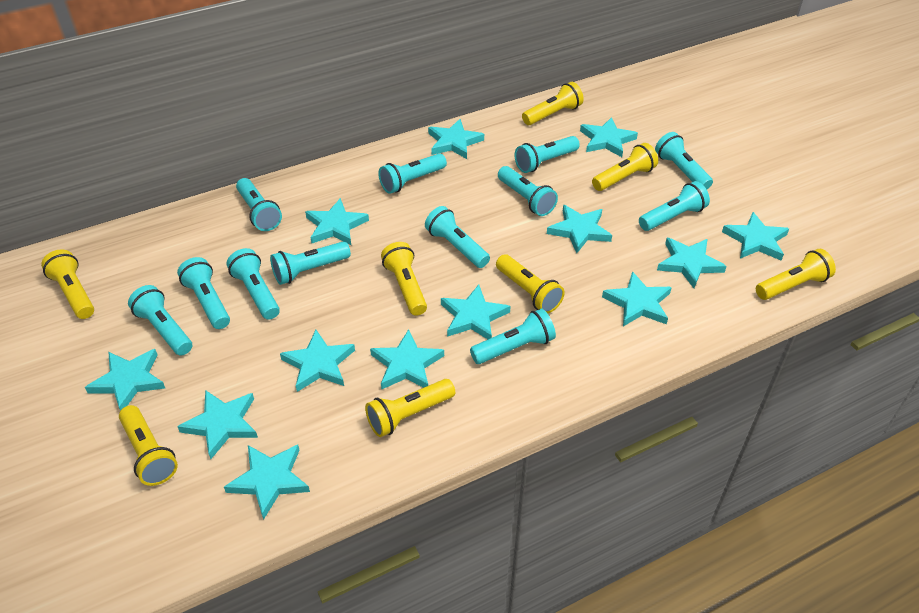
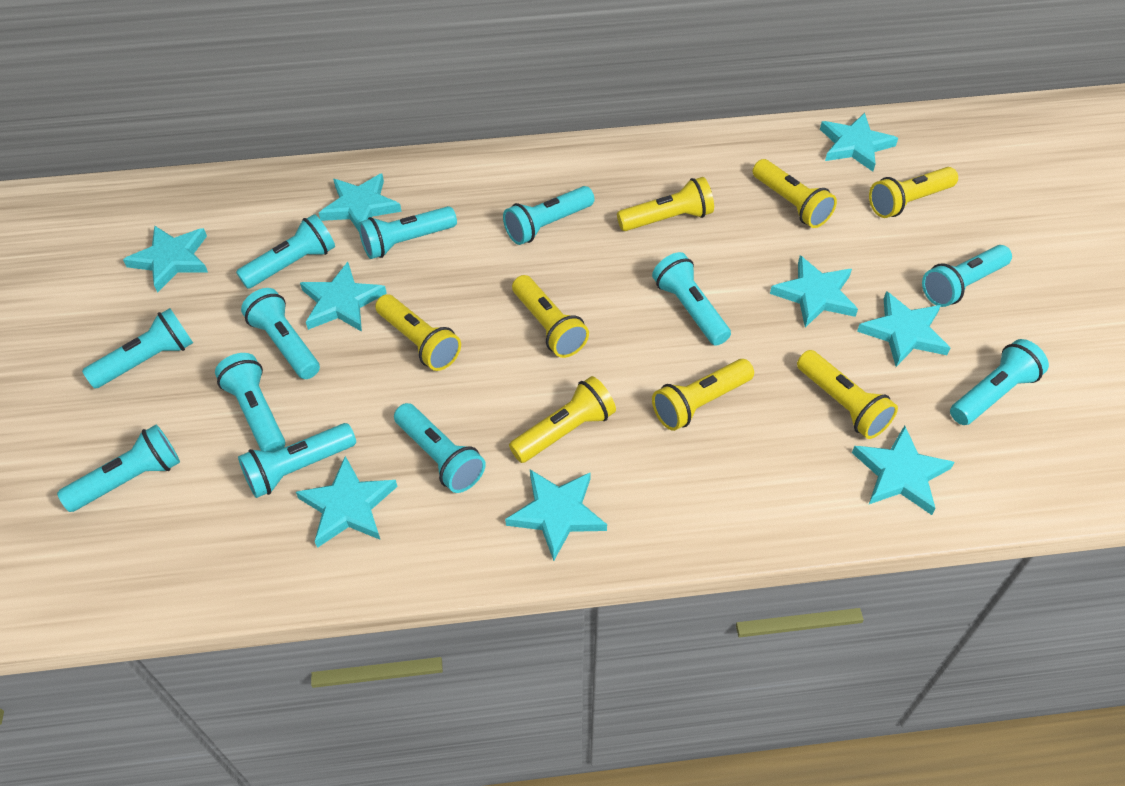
turquoise star: [85,349,165,411] [177,390,258,459] [224,445,310,520] [280,330,355,392] [305,198,369,245] [370,329,444,390] [428,119,484,159] [441,285,510,339] [547,205,612,253] [580,117,638,157] [602,271,672,326] [657,238,727,288] [722,212,789,261] = 13 -> [123,225,208,293] [296,456,398,548] [300,262,387,332] [319,173,402,231] [505,470,607,561] [770,256,858,328] [820,113,898,172] [852,425,954,515] [857,291,950,367] = 9

